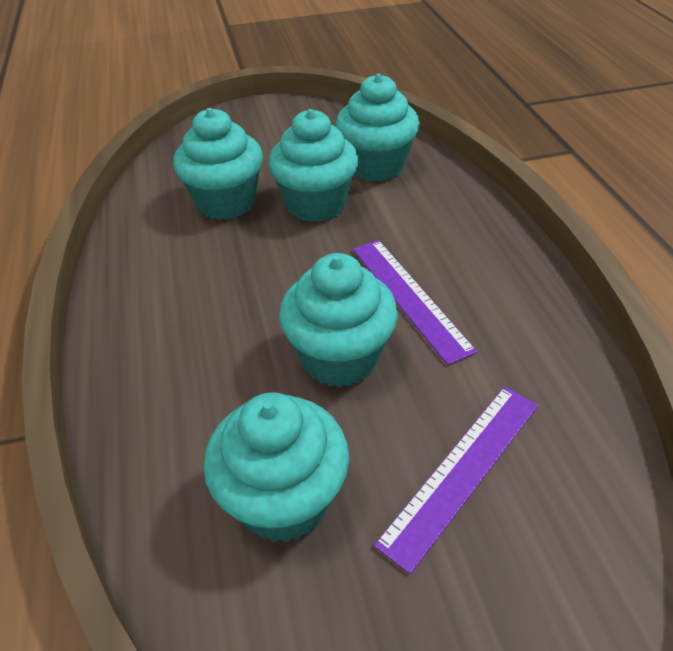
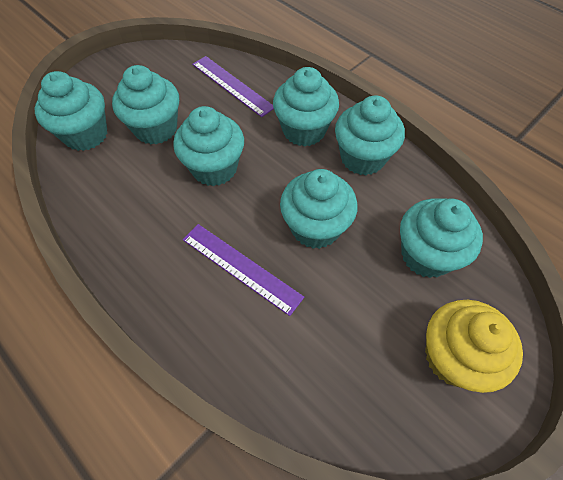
turquoise cupcake: [173,108,263,220] [204,392,349,542] [268,109,359,222] [279,253,398,387] [336,74,420,181] = 5 -> [35,71,107,151] [112,65,179,144] [173,106,244,186] [273,67,339,147] [280,169,358,249] [335,95,405,175] [400,199,483,278] = 7
yellow cupcake: none = 0 -> [425,300,523,393] = 1

